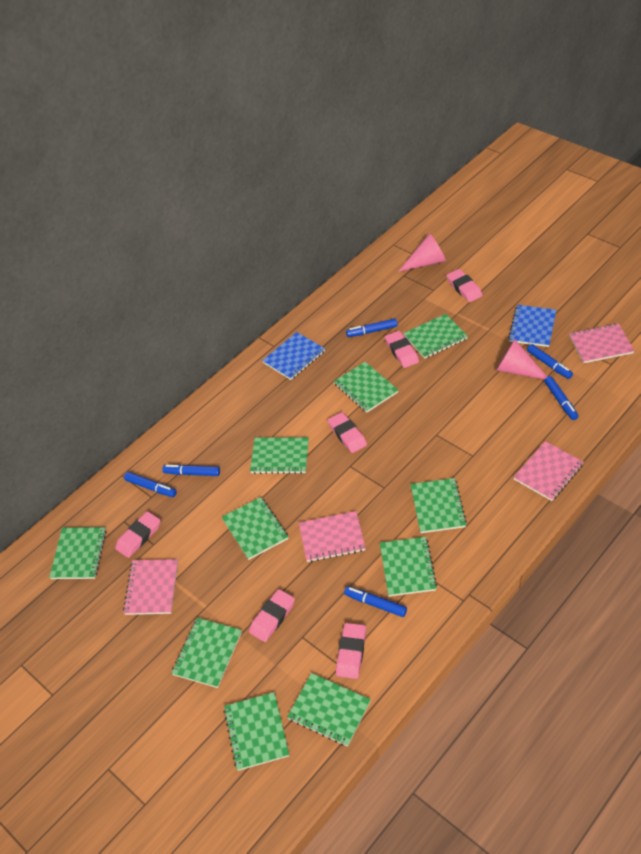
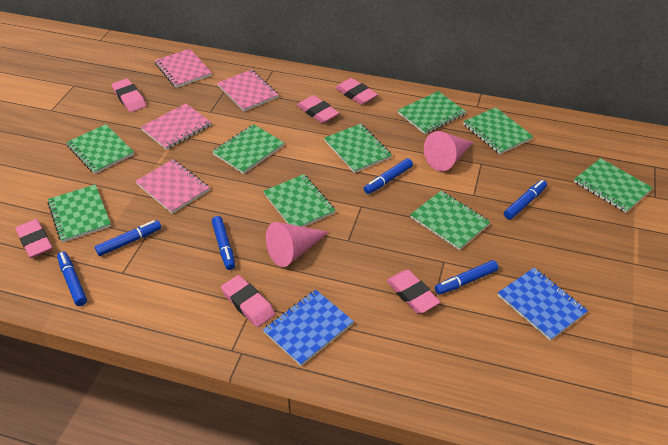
green notebook: [49,527,107,579] [171,618,242,688] [222,497,288,560] [224,692,290,771] [250,437,309,474] [287,673,371,747] [334,362,398,412] [380,537,437,596] [403,314,468,359] [410,478,467,533] = 10 -> [47,185,111,242] [66,124,134,174] [212,124,284,174] [263,174,336,227] [324,124,392,173] [398,91,466,134] [410,191,490,250] [463,107,533,154] [574,158,653,213] = 9

